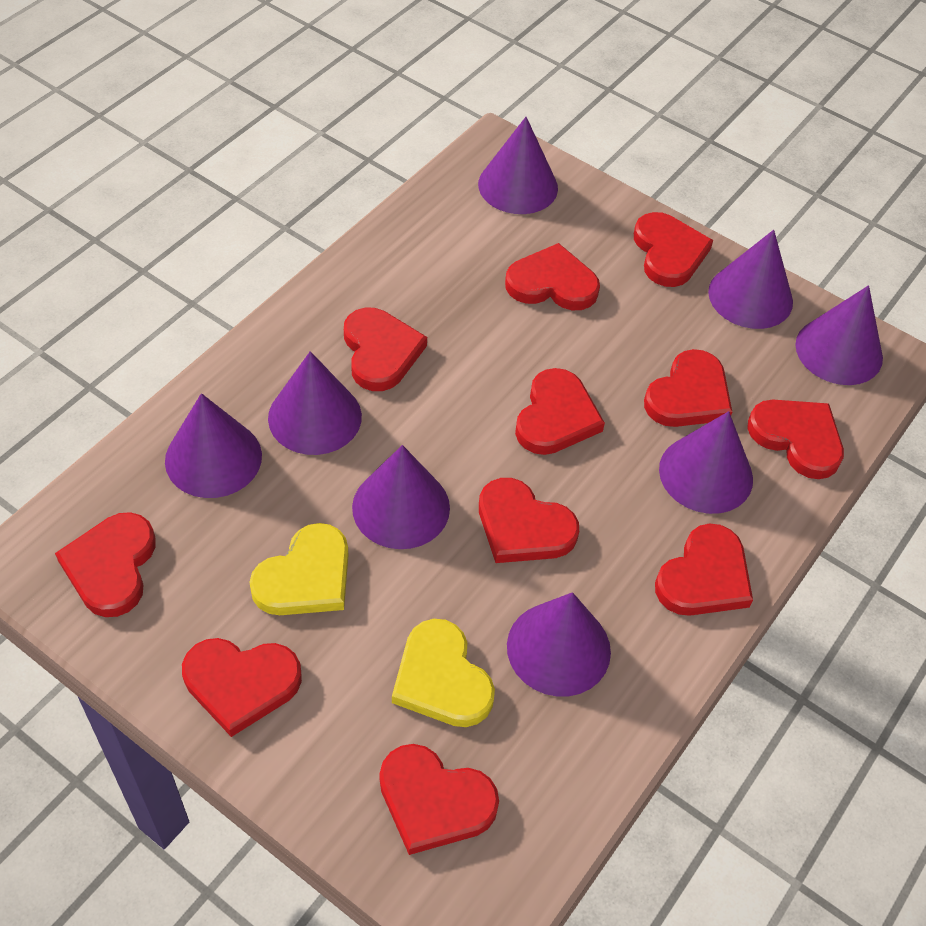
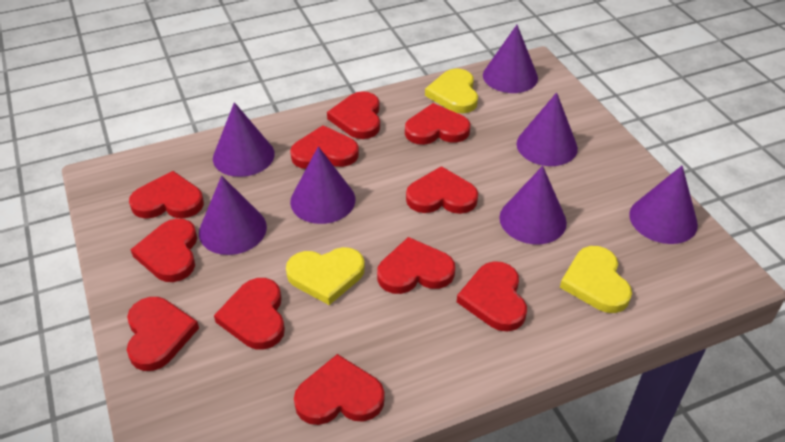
purple cone: [165,393,262,498] [268,351,362,455] [352,445,450,549] [478,117,558,214] [507,592,611,697] [659,411,753,514] [708,230,793,329] [795,285,883,385] = 8 -> [199,176,267,255] [213,102,275,177] [290,146,355,224] [483,25,538,93] [499,166,567,244] [517,92,578,166] [629,166,698,244] = 7
yellow heart: [249,523,348,615] [392,619,495,727] = 2 -> [286,247,365,305] [425,68,478,113] [560,246,632,313] = 3

